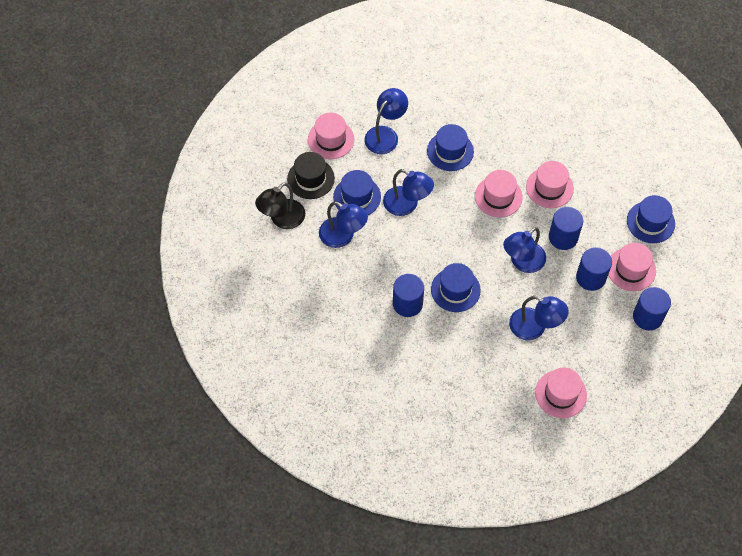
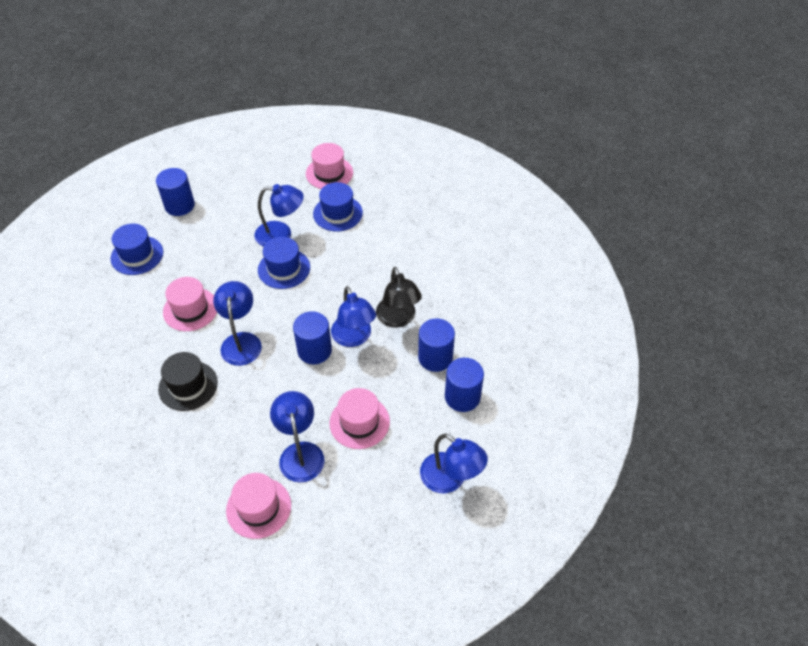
blue hat: [333,170,381,215] [427,124,474,171] [431,263,481,312] [627,195,675,243] = 4 -> [111,224,163,275] [258,237,310,289] [313,182,363,232] = 3
pink hat: [308,113,354,159] [475,170,523,217] [526,161,574,208] [535,368,587,418] [608,243,656,291] = 5 -> [163,277,217,331] [226,473,291,539] [306,143,353,189] [329,388,390,449] = 4

